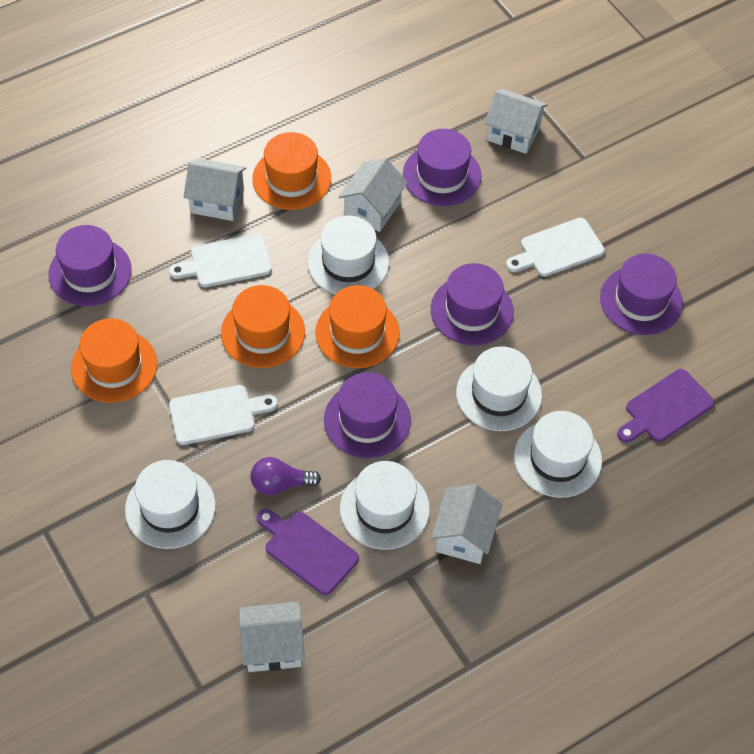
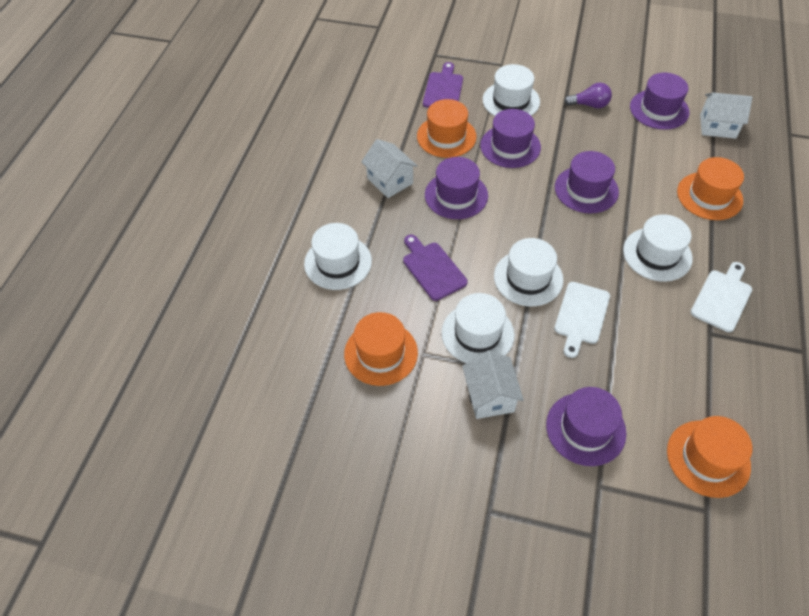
white cutting board: [169,234,272,287] [169,385,278,445] [506,218,605,277] = 3 -> [554,282,610,358] [691,262,752,332] = 2
white house: [183,158,246,221] [239,602,305,672] [339,158,408,232] [431,484,502,564] [484,89,548,154] = 5 -> [361,139,418,198] [462,350,524,419] [700,93,752,139] = 3

